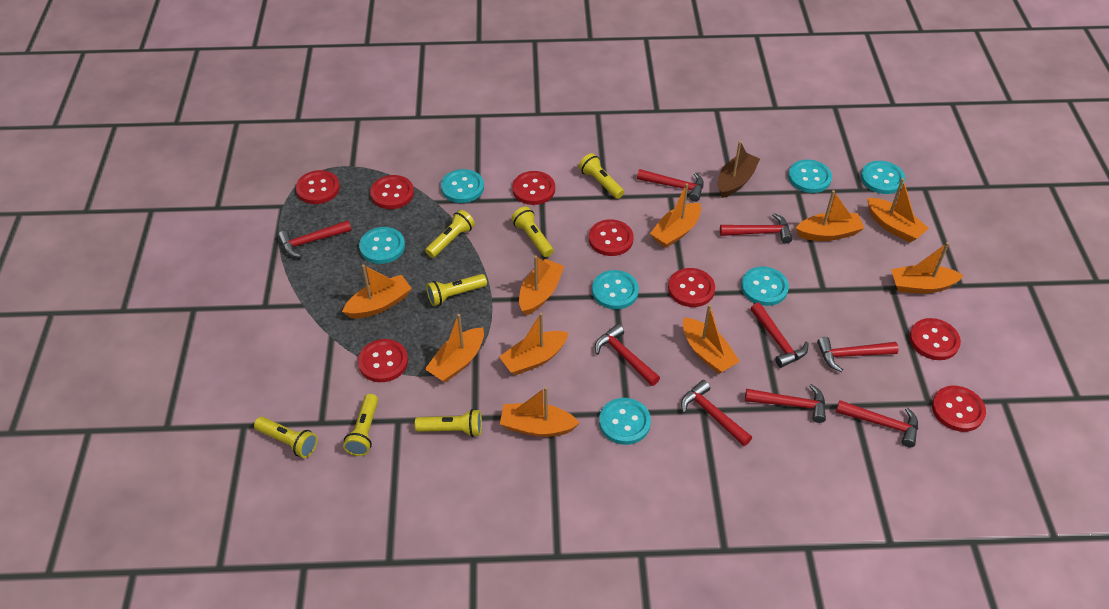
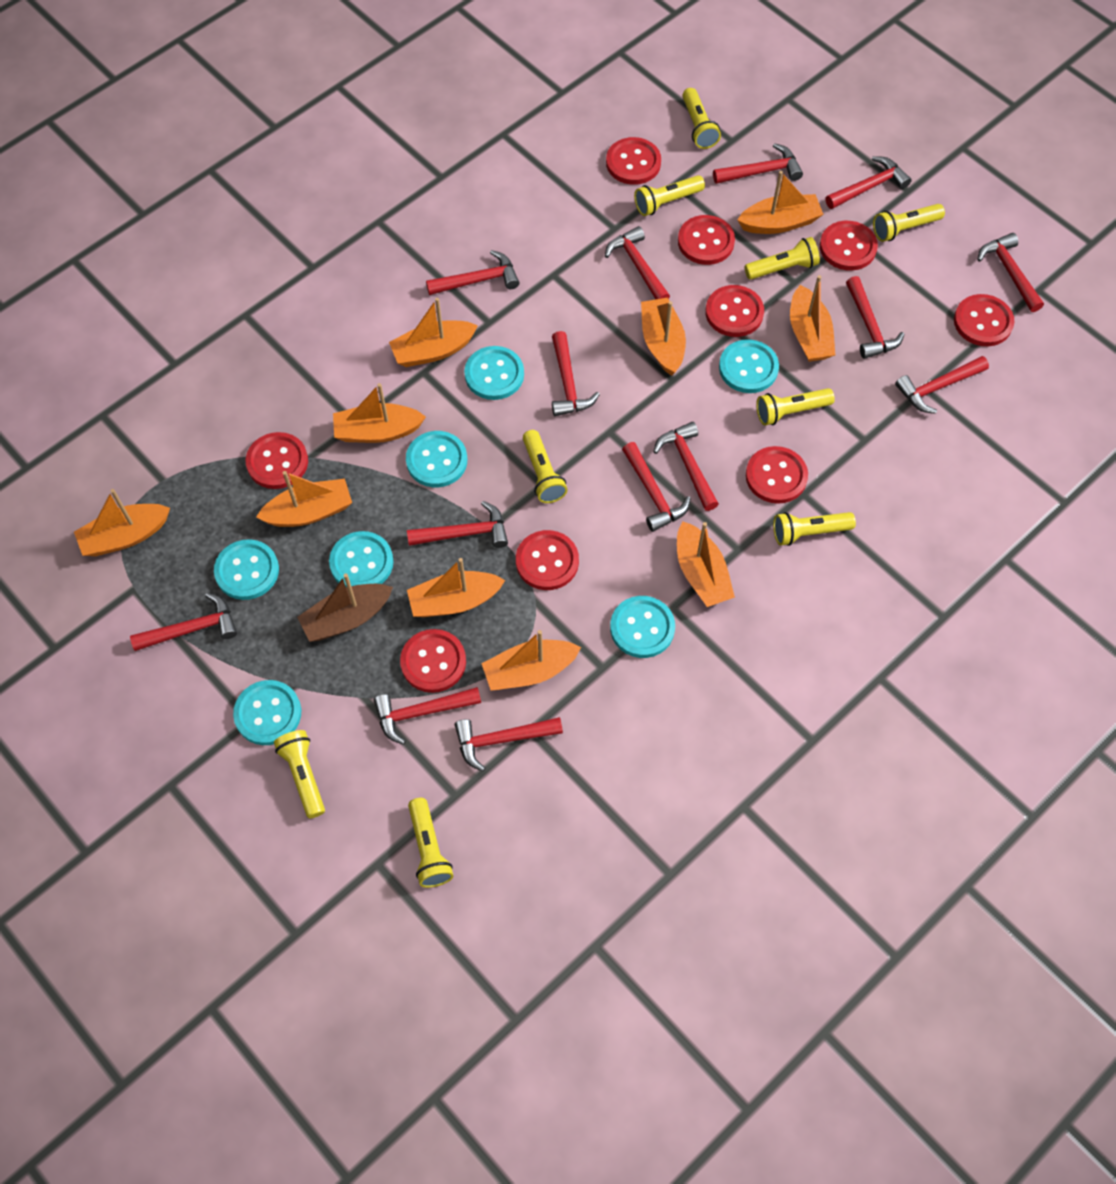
red button: [296,170,340,204] [358,339,408,382] [370,175,414,209] [512,171,555,205] [589,219,634,256] [668,268,715,307] [909,318,961,360] [932,386,986,432] = 8 -> [246,432,308,489] [400,629,466,693] [516,530,579,590] [606,137,661,185] [678,215,735,265] [705,285,764,337] [746,446,808,504] [820,221,878,271] [954,294,1014,346] = 9
red hammer: [278,220,352,258] [595,324,660,386] [637,169,704,202] [681,380,752,446] [720,213,793,243] [745,384,826,423] [751,303,809,368] [817,337,899,372] [836,400,918,447] = 9 -> [130,593,237,651] [374,687,481,745] [407,501,508,548] [426,250,519,295] [455,717,563,772] [552,331,600,416] [605,226,670,299] [622,442,691,532] [653,422,719,511] [713,143,803,184] [825,156,912,209] [846,276,905,359] [895,356,989,414] [977,233,1044,312] = 14
yellow flashlight: [254,417,317,458] [343,394,378,456] [415,409,482,437] [425,210,475,258] [426,274,487,306] [511,207,554,257] [579,153,624,199] = 7 -> [274,730,325,818] [408,798,453,888] [523,430,568,503] [634,175,705,216] [682,88,721,149] [745,237,820,280] [756,388,835,426] [773,512,856,546] [873,204,945,242] = 9

